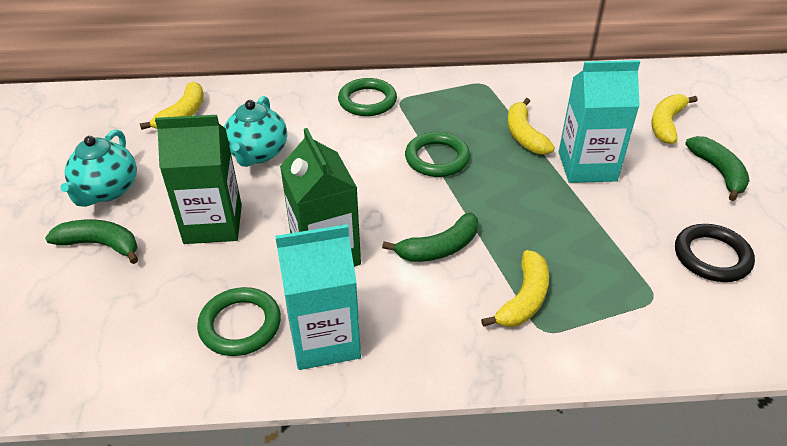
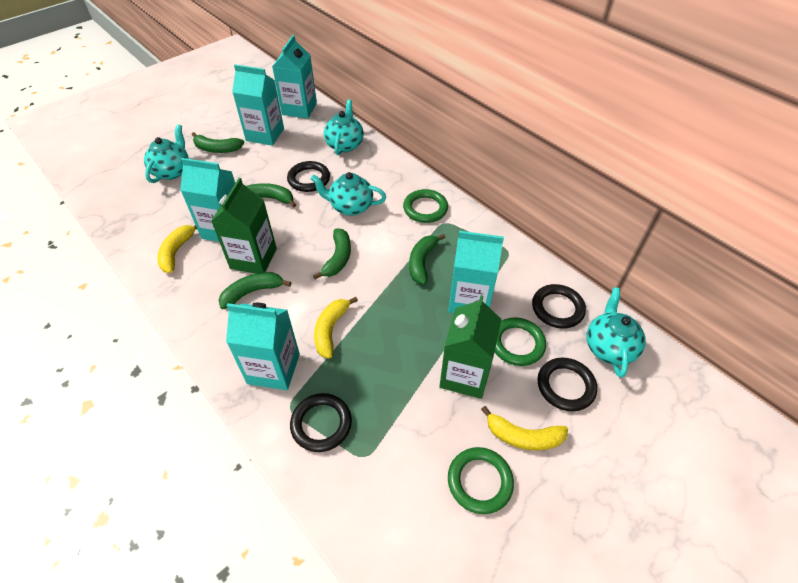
black ring: [675,224,755,282] = 1 -> [287,161,330,192] [290,393,352,452] [532,284,586,329] [538,358,597,411] = 4
green banana: [45,219,138,264] [382,212,478,262] [685,136,750,201] = 3 -> [192,132,244,153] [219,272,291,309] [246,183,296,208] [313,228,351,279] [409,234,446,284] = 5
turquoise carton: [275,224,361,370] [559,60,640,183] = 2 -> [180,158,235,242] [226,303,300,390] [232,64,284,146] [272,35,317,119] [448,231,504,313] = 5
turquoise teapot: [60,129,137,207] [224,96,287,167] = 2 -> [144,124,189,183] [311,172,386,216] [324,99,364,155] [587,287,646,378] = 4
yellow banana: [140,81,204,130] [481,250,549,327] [508,98,555,155] [651,94,698,144] = 4 -> [157,225,197,273] [314,297,358,359] [481,406,568,450] = 3

